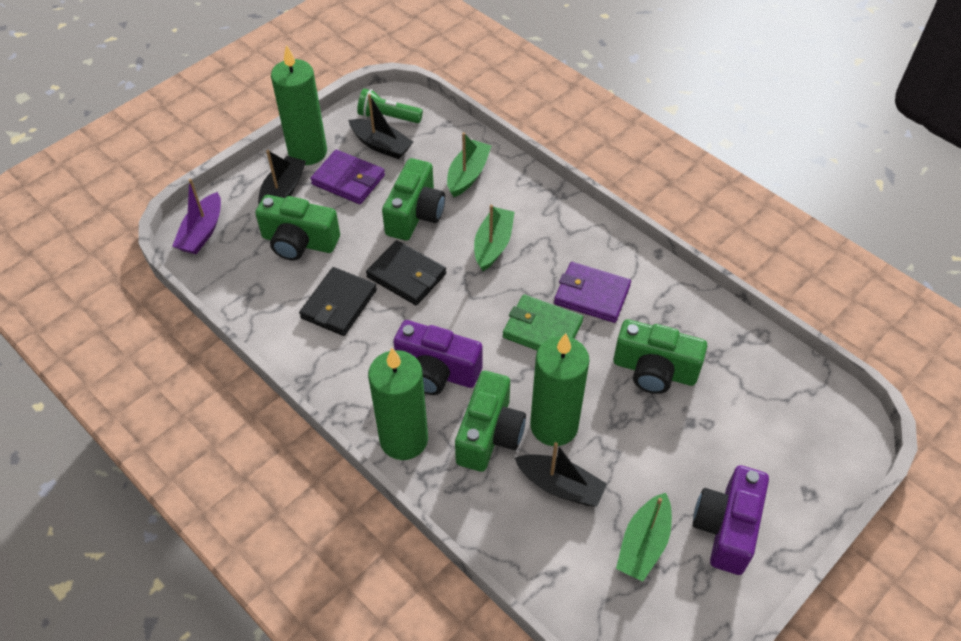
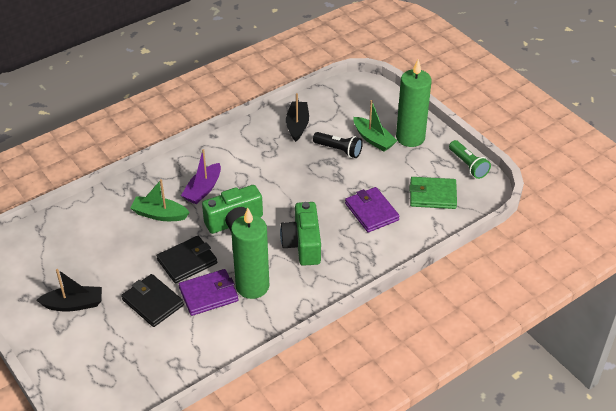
black boat: [258,150,306,204] [348,94,413,159] [515,442,607,507] = 3 -> [37,269,102,312] [286,93,309,142] = 2
black flashlight: none = 0 -> [313,132,363,158] = 1
green boat: [447,132,491,197] [474,205,515,271] [616,493,672,582] = 3 -> [130,179,190,221] [353,100,397,152] = 2
green camera: [255,195,340,261] [382,158,445,241] [455,371,526,472] [614,319,707,394] = 4 -> [202,185,263,234] [280,202,321,266] = 2
green candle: [271,45,327,165] [368,348,428,460] [530,333,590,446] = 3 -> [231,208,269,299] [396,59,432,147] = 2
purple camera: [394,320,483,395] [693,465,769,575] = 2 -> none = 0

